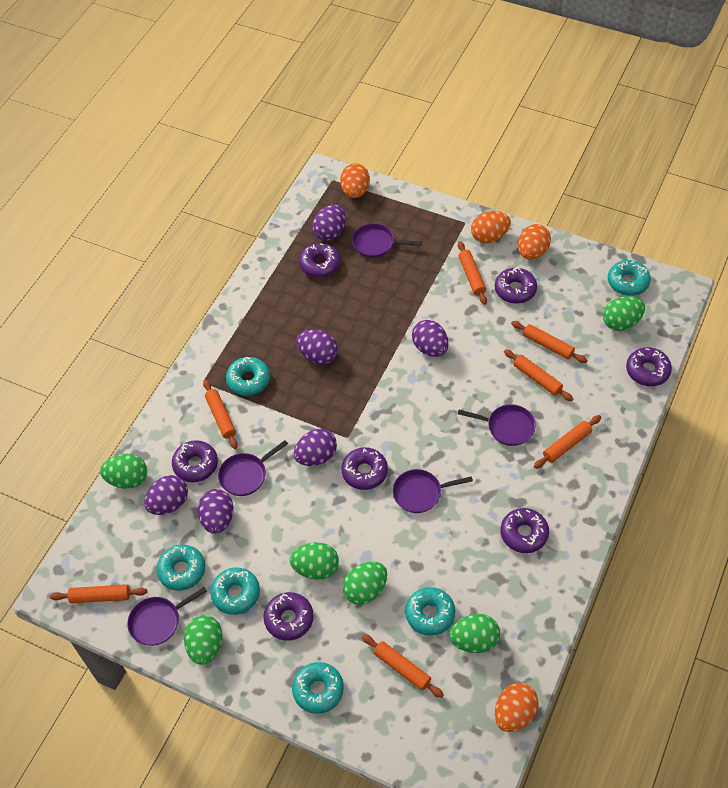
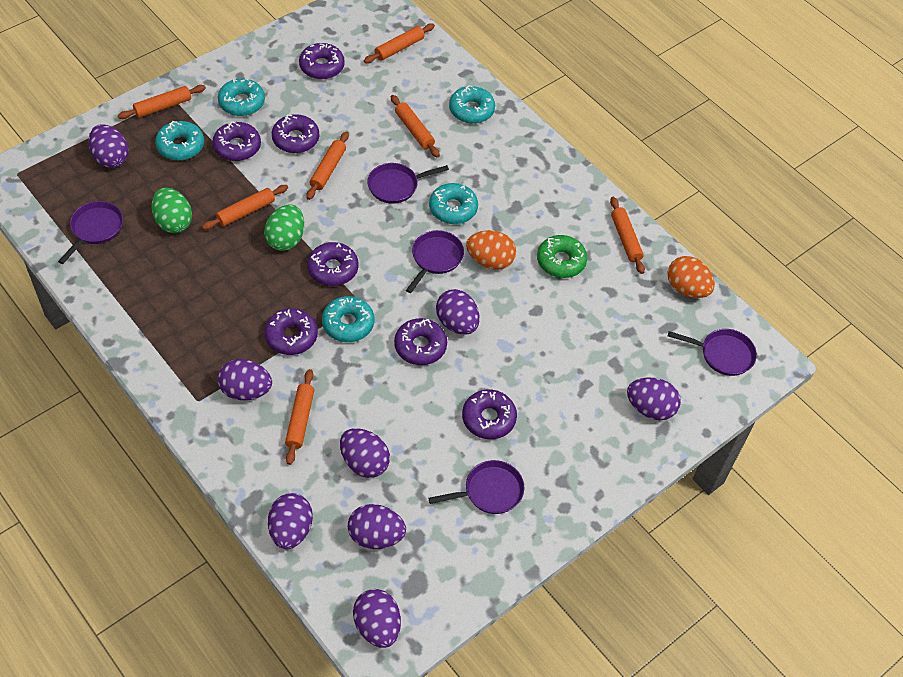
green donut: none = 0 -> [537,235,587,278] = 1
green egg: [100,454,147,489] [184,615,222,665] [289,542,339,580] [343,561,387,605] [449,614,500,653] [603,296,645,331] = 6 -> [152,188,192,233] [264,204,304,251] = 2
orange egg: [340,163,370,198] [471,211,511,243] [495,683,539,732] [518,224,551,260] = 4 -> [466,230,516,270] [667,256,715,298] = 2
purple egg: [144,475,188,515] [198,489,234,534] [294,429,337,466] [296,330,338,364] [312,205,346,241] [412,320,449,357] = 6 -> [88,124,129,168] [217,359,272,400] [268,493,313,549] [340,428,390,478] [348,504,406,549] [353,589,401,648] [436,289,480,335] [627,378,681,420] = 8
turquoise donut: [156,545,205,591] [210,568,260,615] [226,357,270,396] [292,662,344,714] [405,587,455,636] [608,260,651,296] = 6 -> [155,121,204,160] [218,78,265,116] [322,296,375,342] [429,183,478,224] [449,85,495,124] = 5

